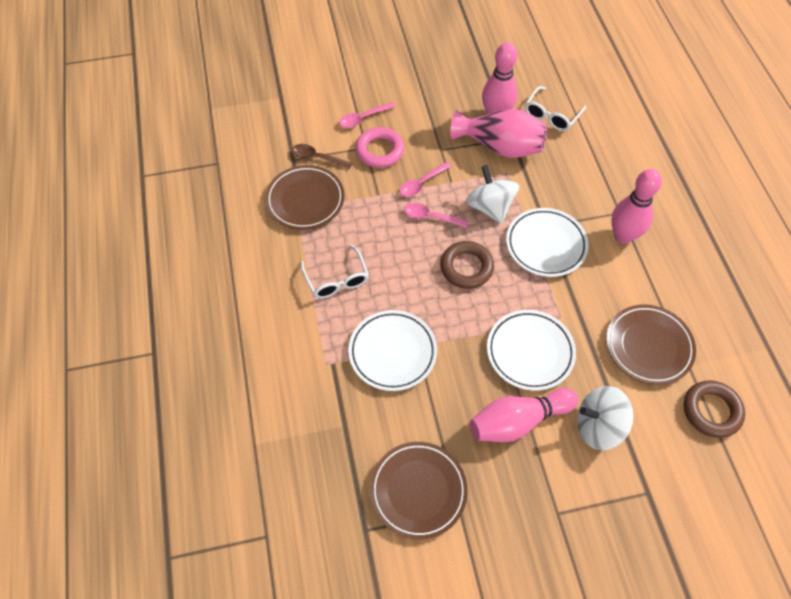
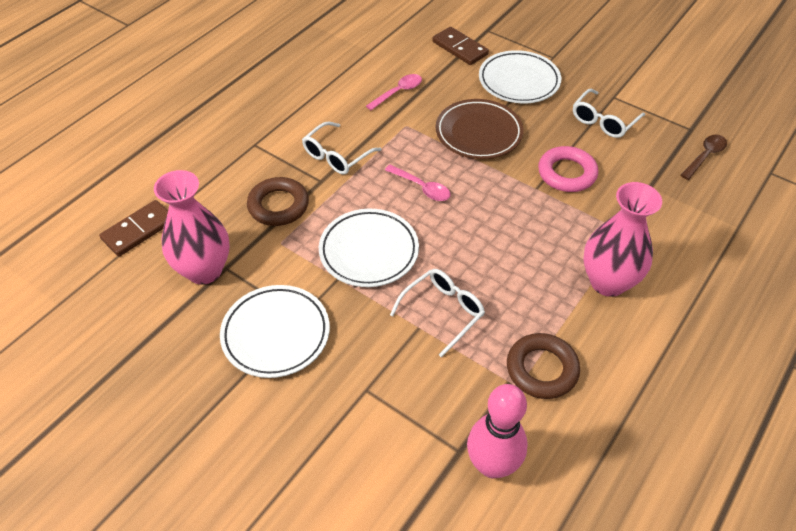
brown domino: none = 0 -> [99,200,168,257] [432,27,489,65] = 2
brown plate: [265,165,344,230] [370,442,468,539] [606,305,696,385] = 3 -> [436,99,524,159] = 1
pink bowling pin: [470,388,578,442] [482,42,518,115] [611,169,662,244] = 3 -> [467,384,528,478] = 1
pink spoon: [339,102,395,128] [399,161,451,197] [404,203,468,228] = 3 -> [366,74,422,110] [385,165,450,201] = 2
pink vase: [450,109,547,158] = 1 -> [154,170,230,285] [583,182,662,297] = 2
white glasses: [301,245,369,299] [525,86,586,131] = 2 -> [302,122,382,175] [390,269,485,357] [573,89,645,138] = 3
white spinning top: [466,165,519,224] [577,386,634,450] = 2 -> none = 0

